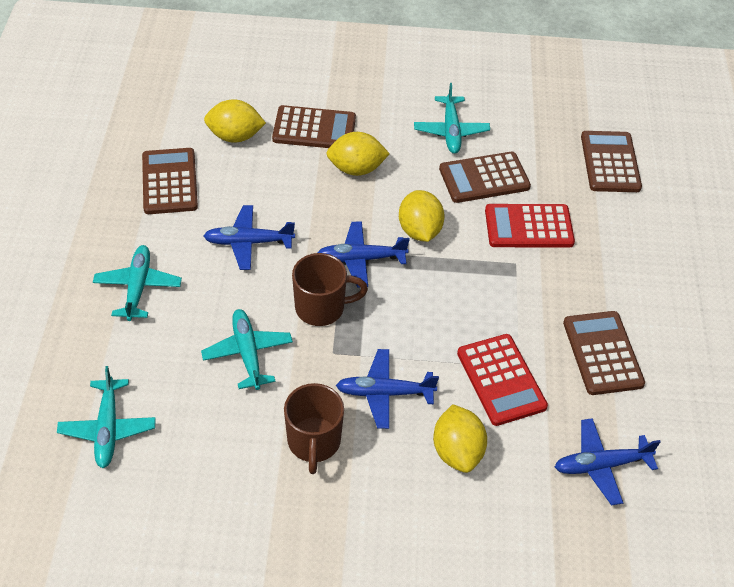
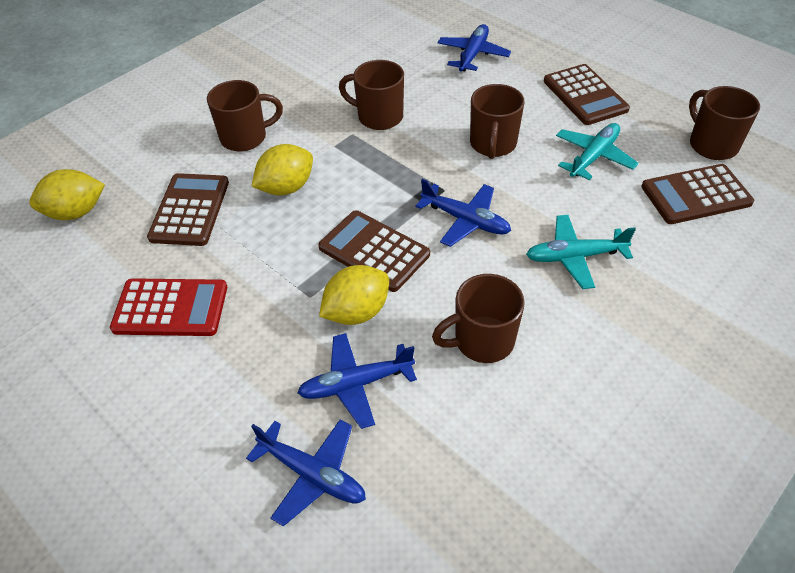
brown calculator: [142,148,198,214] [272,105,356,148] [439,152,531,203] [563,311,645,395] [581,131,642,192] = 5 -> [147,173,229,246] [318,210,430,292] [544,64,630,125] [641,164,754,224] = 4
brown mug: [284,383,344,474] [292,253,368,326] = 2 -> [207,80,283,152] [339,60,404,130] [432,274,525,363] [470,84,525,159] [689,86,760,160] = 5
red calculator: [457,334,548,426] [485,204,575,247] = 2 -> [110,278,227,336] = 1
turquoise plane: [57,366,156,468] [93,245,182,321] [201,309,293,390] [414,83,490,154] = 4 -> [526,215,636,289] [556,123,639,180] = 2
yellow lemon: [204,99,266,143] [326,132,390,176] [399,190,445,242] [433,404,487,473] = 4 -> [29,169,105,220] [252,144,313,195] [319,265,389,325] = 3

